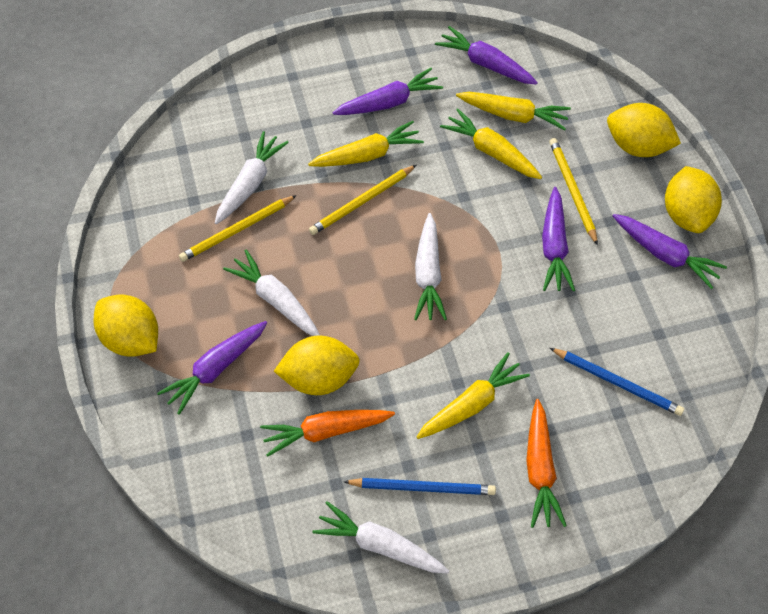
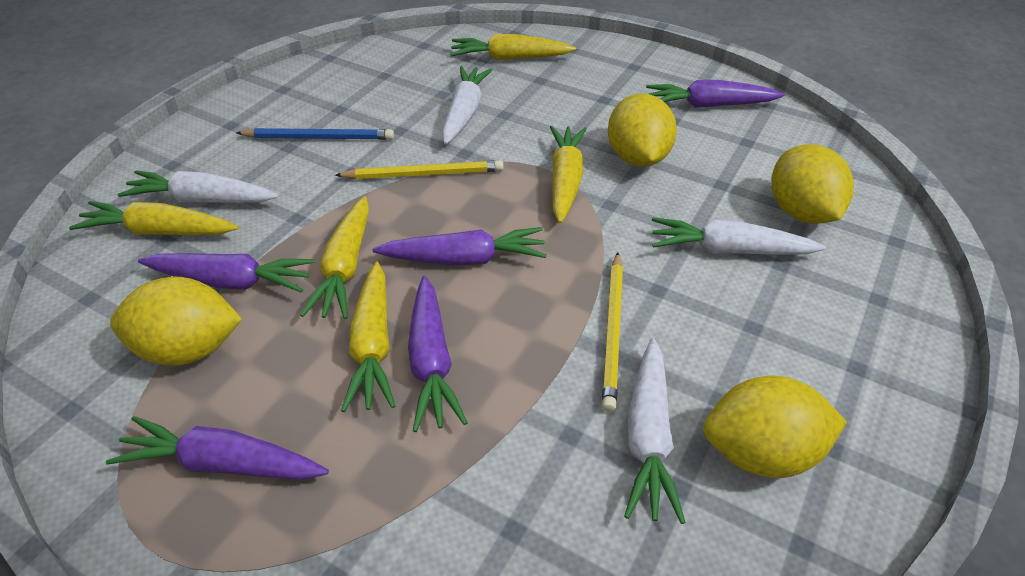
blue pencil: [343,478,496,495] [550,348,684,416] = 2 -> [236,128,394,140] = 1
orange carrot: [260,410,395,457] [526,399,567,528] = 2 -> none = 0
yellow carrot: [308,121,424,167] [417,352,530,439] [440,108,542,179] [456,92,571,130] = 4 -> [69,201,239,235] [300,196,369,319] [341,262,395,412] [450,34,576,60] [550,126,587,223] = 5
yellow pencil: [179,195,297,262] [309,165,416,235] [549,138,598,246] = 3 -> [335,160,504,179] [602,252,623,412] = 2

